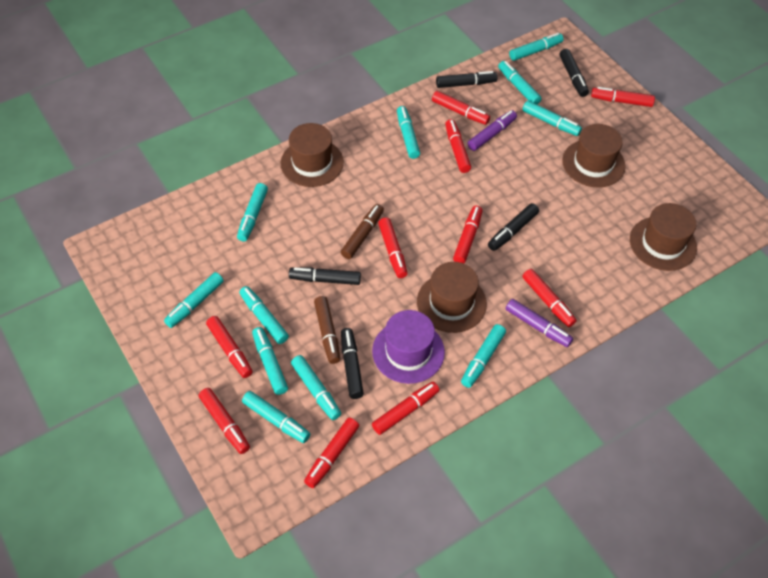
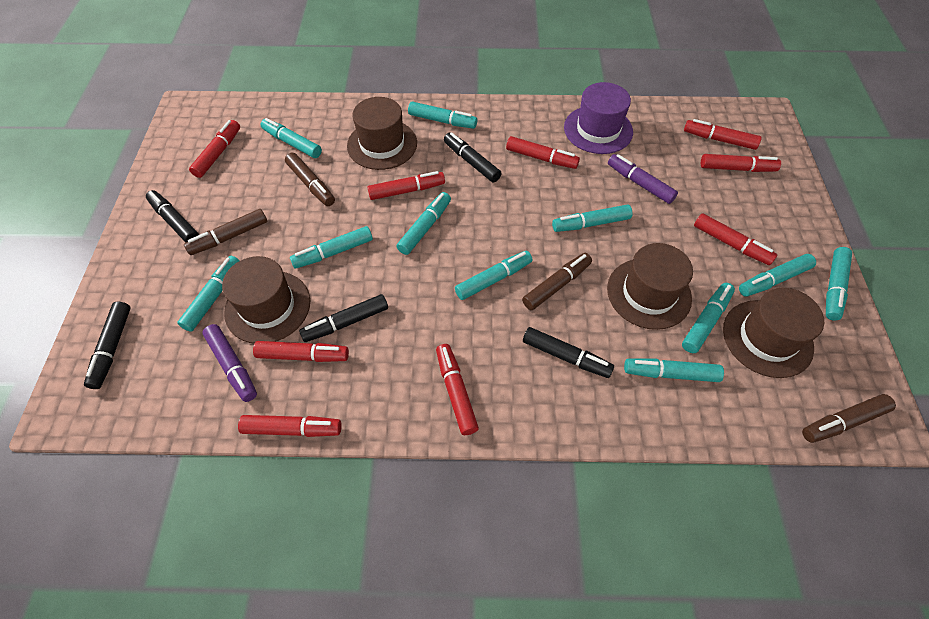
brown marker: [314,296,340,364] [341,204,384,259] = 2 -> [184,209,267,255] [285,153,335,206] [522,253,592,310] [802,394,896,443] = 4
red marker: [199,388,250,454] [206,316,253,378] [304,418,359,488] [372,382,439,435] [378,217,408,278] [432,91,490,125] [445,119,471,173] [453,206,483,263] [523,269,577,327] [591,87,655,107] = 10 -> [189,120,240,178] [238,415,342,437] [253,341,349,362] [367,171,445,200] [436,344,479,435] [506,136,580,169] [684,119,762,150] [694,213,777,265] [701,154,781,172] = 9

